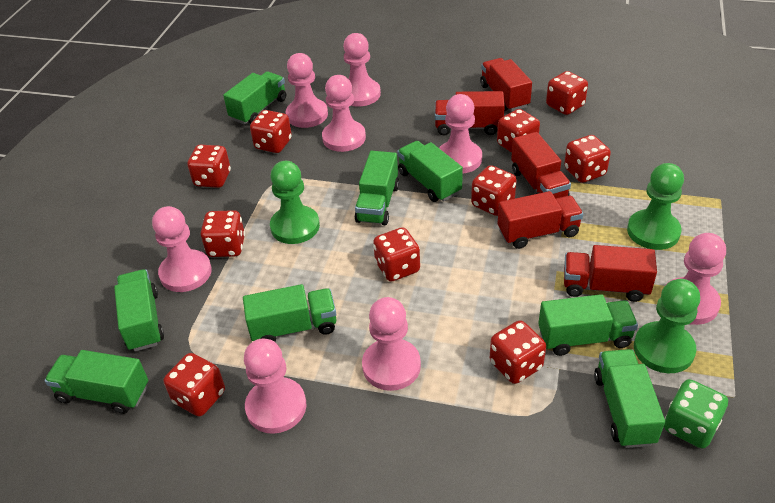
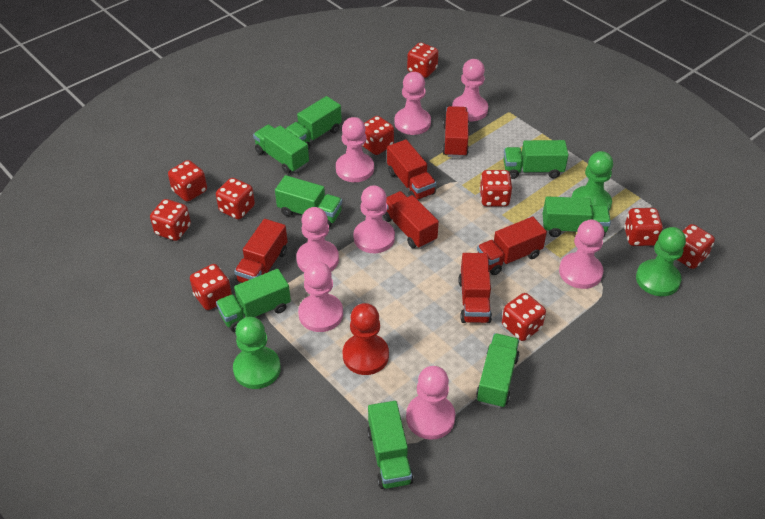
green dice: [664,379,728,448] = 1 -> none = 0
red pawn: none = 0 -> [343,303,389,375] = 1
red truck: [435,91,505,135] [480,58,532,111] [498,191,583,249] [511,132,571,198] [564,245,657,302] = 5 -> [234,219,288,283] [383,191,439,249] [387,139,436,200] [442,106,469,158] [458,253,492,323] [477,217,547,275] = 6

